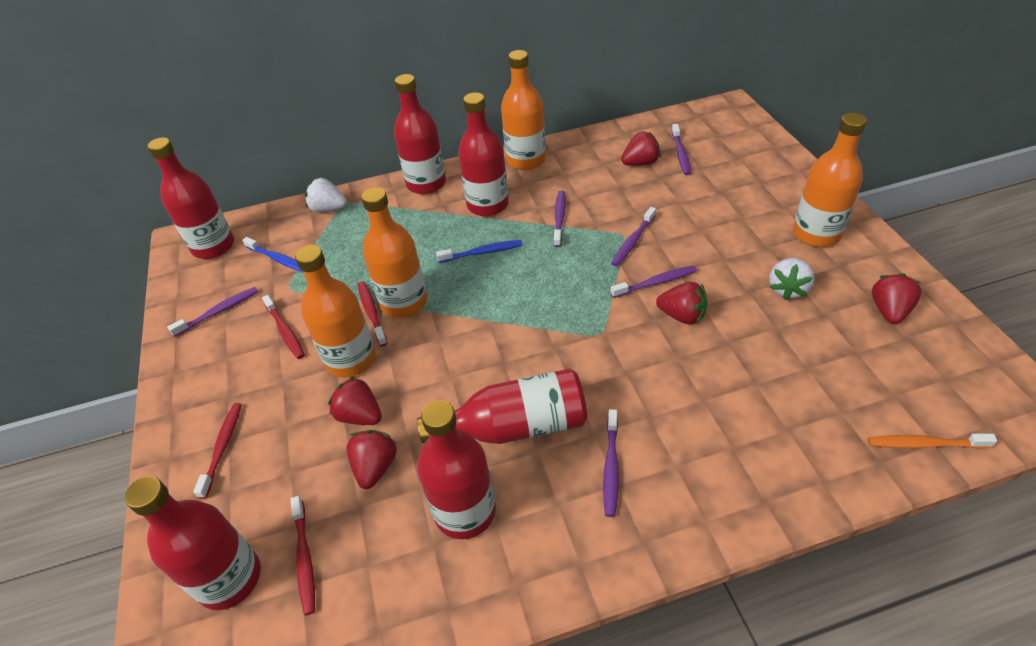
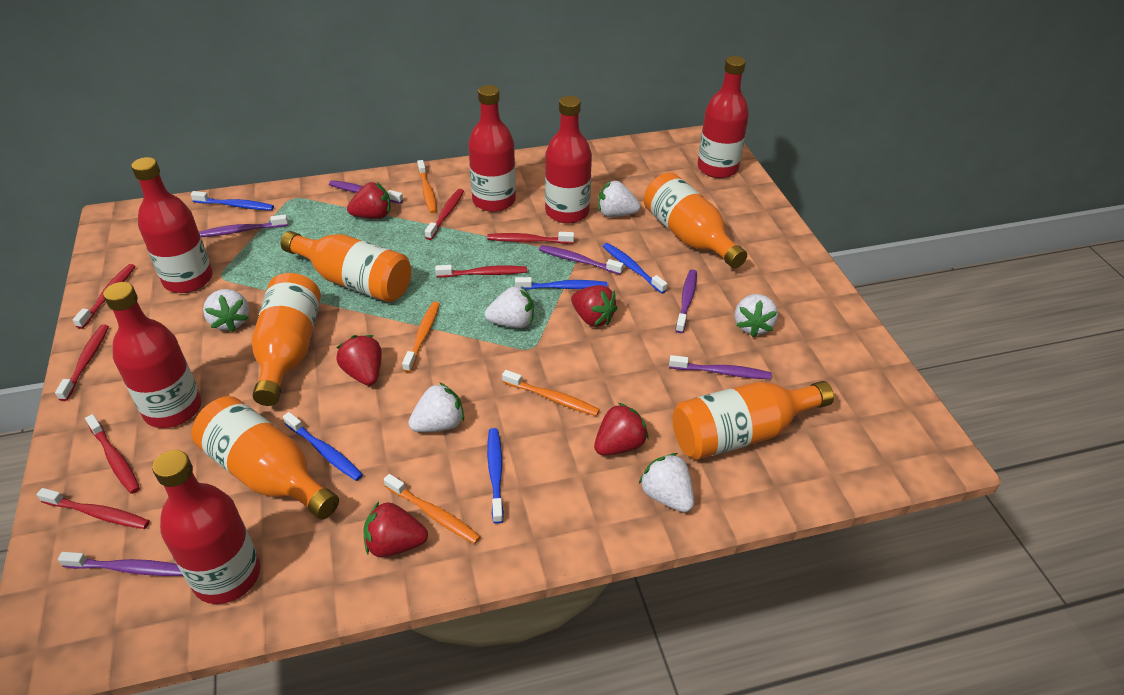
blue toothbrush: [242,237,303,272] [436,240,523,263] = 2 -> [191,191,274,210] [283,412,363,481] [487,428,504,524] [515,277,608,290] [603,243,668,294] = 5
orange bottle: [295,245,376,378] [361,187,427,318] [501,50,546,170] [793,113,867,247] = 4 -> [191,396,339,520] [252,273,321,406] [281,231,411,302] [644,172,747,268] [673,381,834,460] = 5
orange toothbrush: [868,433,997,449] = 1 -> [384,474,481,544] [402,302,440,372] [417,160,437,213] [502,370,600,416] = 4
red toothbrush: [193,403,242,499] [262,295,305,359] [290,496,315,615] [357,281,387,346] = 4 -> [37,488,150,529] [55,324,109,401] [73,264,135,329] [85,414,140,494] [425,189,464,240] [435,265,527,278] [487,232,574,244] = 7
white strawberry: [305,178,347,212] [769,258,815,300] = 2 -> [203,289,249,332] [408,382,464,432] [485,286,534,328] [598,181,640,217] [639,453,694,512] [735,294,778,337] = 6

